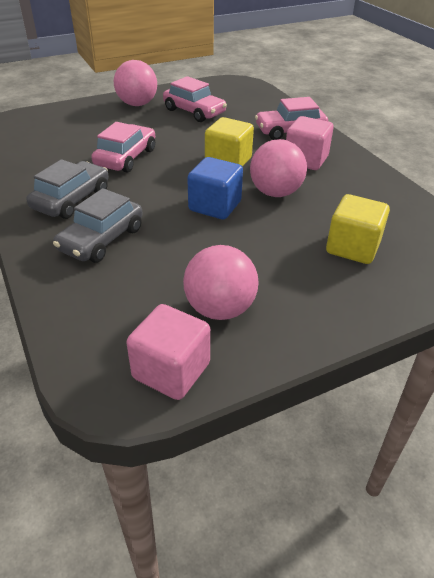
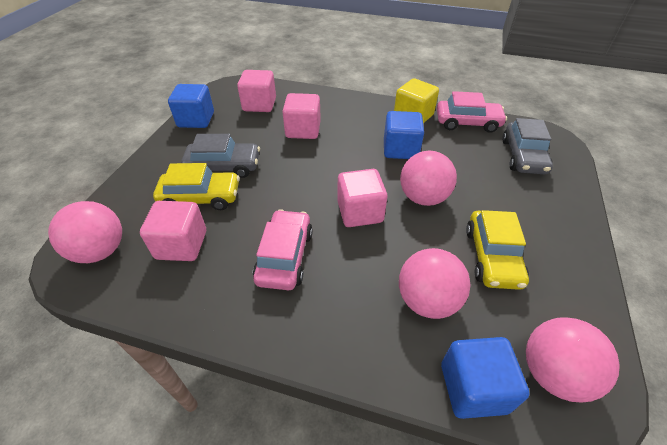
blue cube: [187,157,243,219] = 1 -> [168,84,214,128] [384,111,424,159] [441,337,529,419] = 3
pink ball: [114,60,157,106] [183,245,259,320] [250,139,307,197] = 3 -> [48,201,122,263] [399,248,471,319] [400,151,457,206] [526,317,620,403] = 4
pink car: [92,122,155,173] [163,76,227,122] [255,97,328,140] = 3 -> [253,209,313,290] [437,91,507,133] = 2
pink cube: [126,304,210,400] [286,116,334,170] = 2 -> [140,201,206,261] [237,70,276,112] [282,93,321,139] [337,169,387,227] = 4
yellow car: none = 0 -> [153,163,240,210] [466,210,529,290] = 2
yellow cube: [205,117,254,167] [326,194,390,264] = 2 -> [394,79,439,123] = 1

